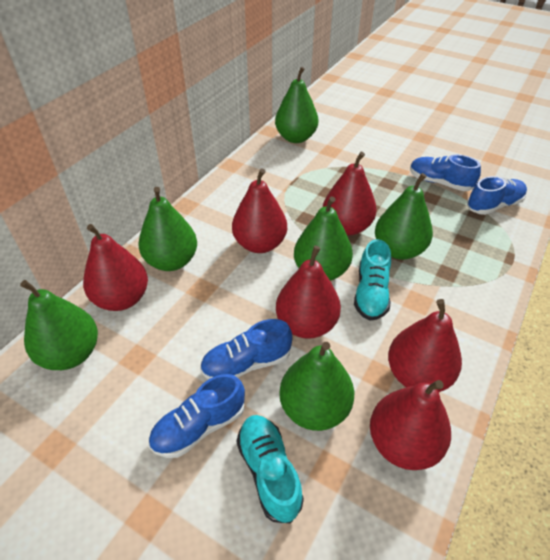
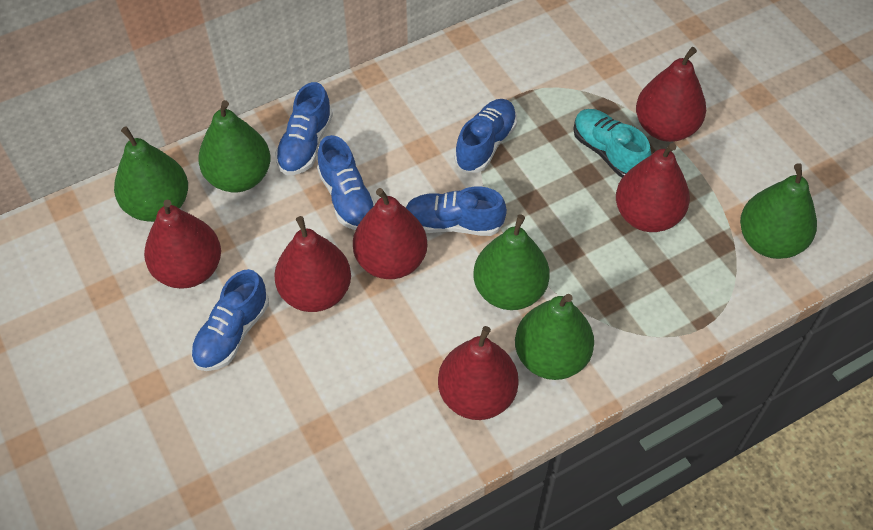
blue shoe: [149,374,245,458] [200,319,293,379] [410,155,481,191] [466,176,527,215] = 4 -> [191,269,269,371] [275,82,333,175] [317,135,376,230] [405,187,507,236] [454,99,517,173] = 5
green pear: [20,280,98,370] [138,187,197,271] [275,67,318,143] [279,342,354,431] [294,196,353,281] [375,173,433,260] = 6 -> [114,126,188,222] [198,100,271,192] [473,214,550,310] [515,294,594,380] [740,163,817,259] = 5
turquoise shoe: [236,415,304,523] [354,239,391,321] = 2 -> [573,109,651,178] = 1

